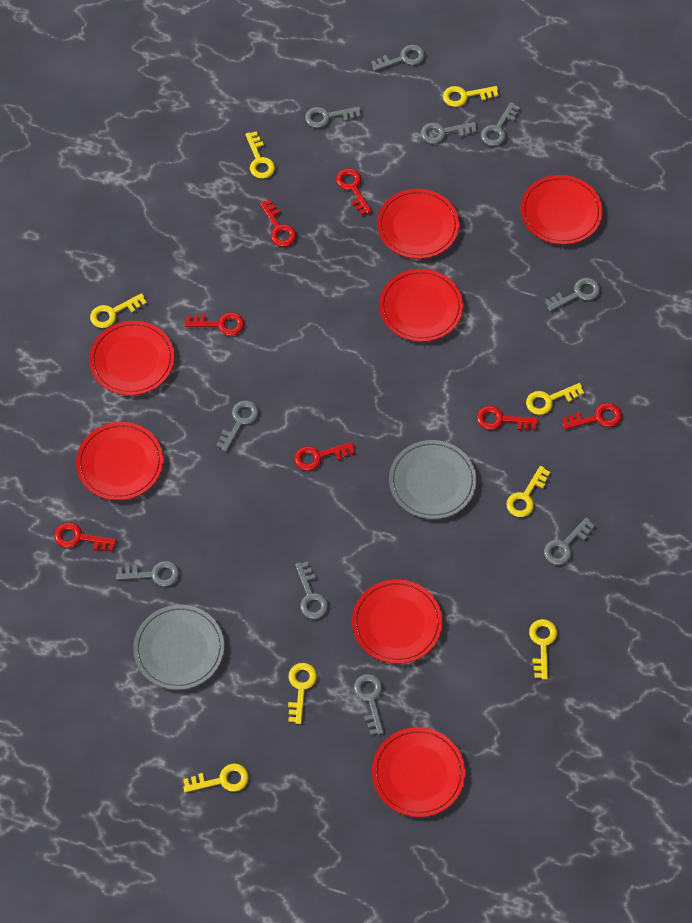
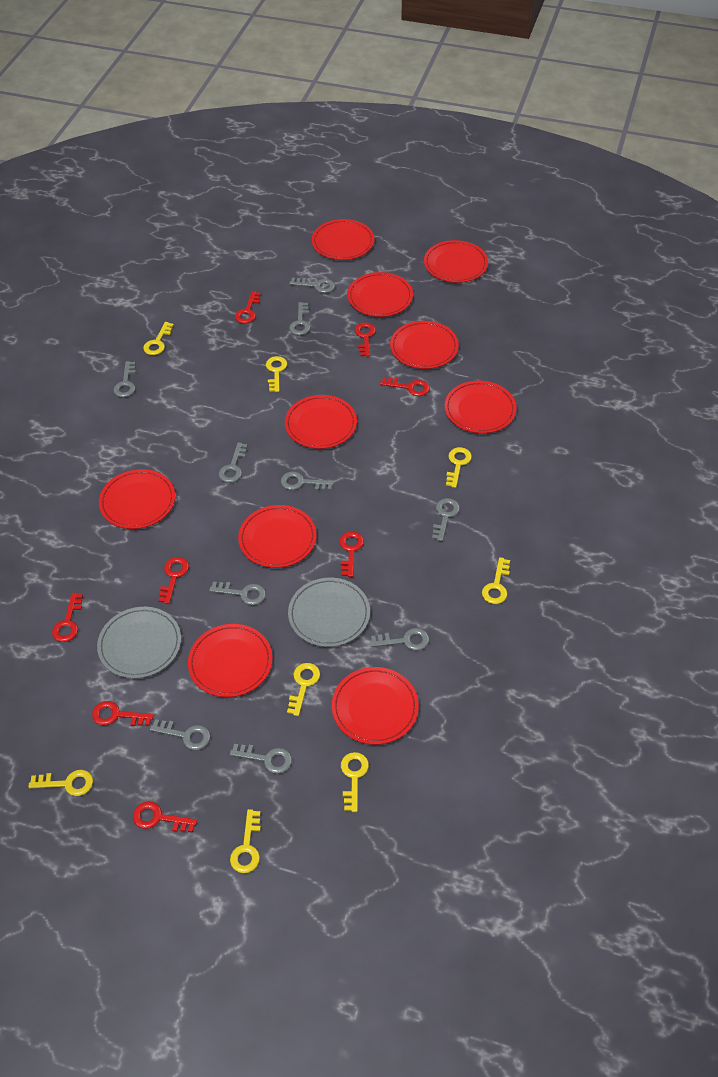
red key: [54,522,116,551] [185,313,244,335] [260,199,297,247] [294,442,355,471] [336,168,372,215] [477,406,538,430] [562,403,622,429] = 7 -> [52,593,83,642] [92,701,154,726] [133,801,197,832] [158,557,189,604] [235,291,261,324] [340,531,364,577] [355,323,376,357] [380,377,430,396] = 8
red plate: [76,422,163,500] [89,321,174,396] [352,579,442,664] [372,727,465,817] [377,189,459,259] [379,269,463,342] [521,175,603,245] = 7 -> [99,469,175,529] [188,624,273,697] [238,505,317,568] [285,395,357,449] [312,219,375,260] [332,667,419,745] [347,272,413,317] [390,321,459,369] [424,240,488,283] [444,381,517,434] = 10

